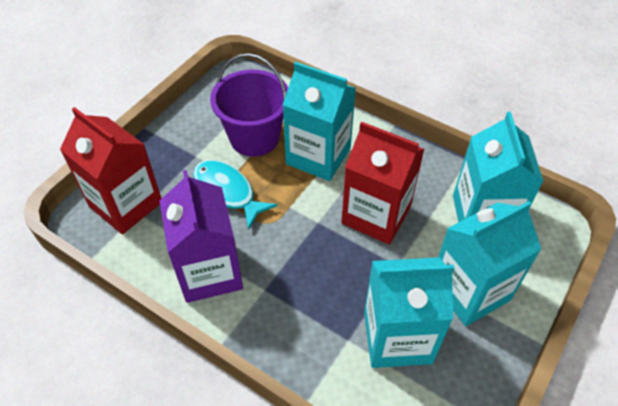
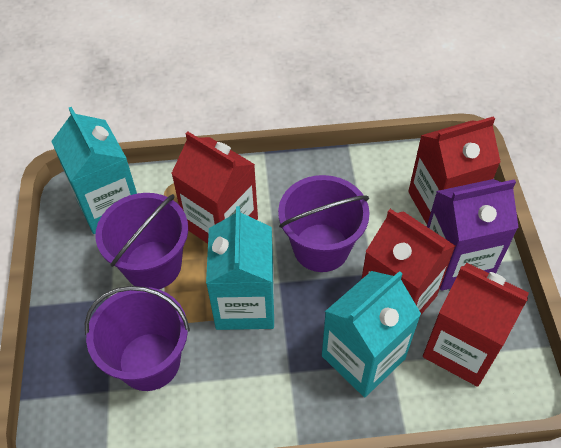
purple bucket: [210,53,288,157] = 1 -> [85,286,190,391] [95,193,188,289] [278,175,370,272] = 3
red carton: [60,107,162,234] [341,122,424,245] = 2 -> [171,131,258,244] [361,209,455,316] [408,116,501,224] [423,263,529,387] = 4
turquoise carton: [283,62,356,181] [364,257,454,368] [438,201,541,326] [453,112,544,223] = 4 -> [51,107,137,234] [206,206,274,330] [322,271,421,397] = 3
turquoise fish: [193,160,278,230] = 1 -> none = 0

